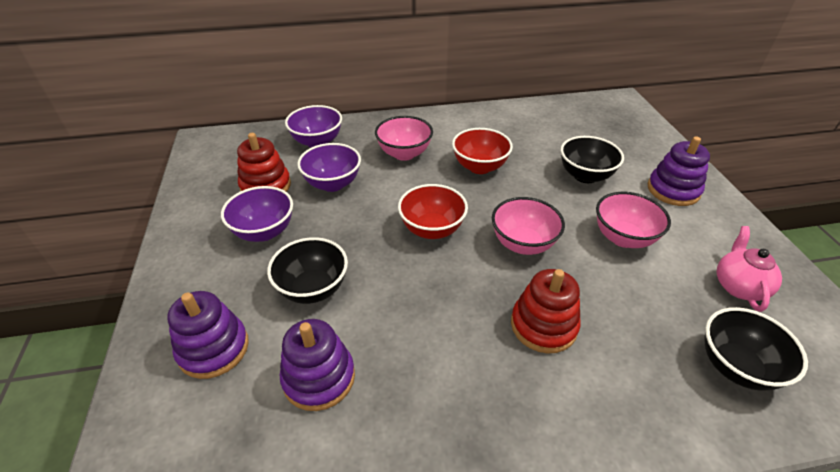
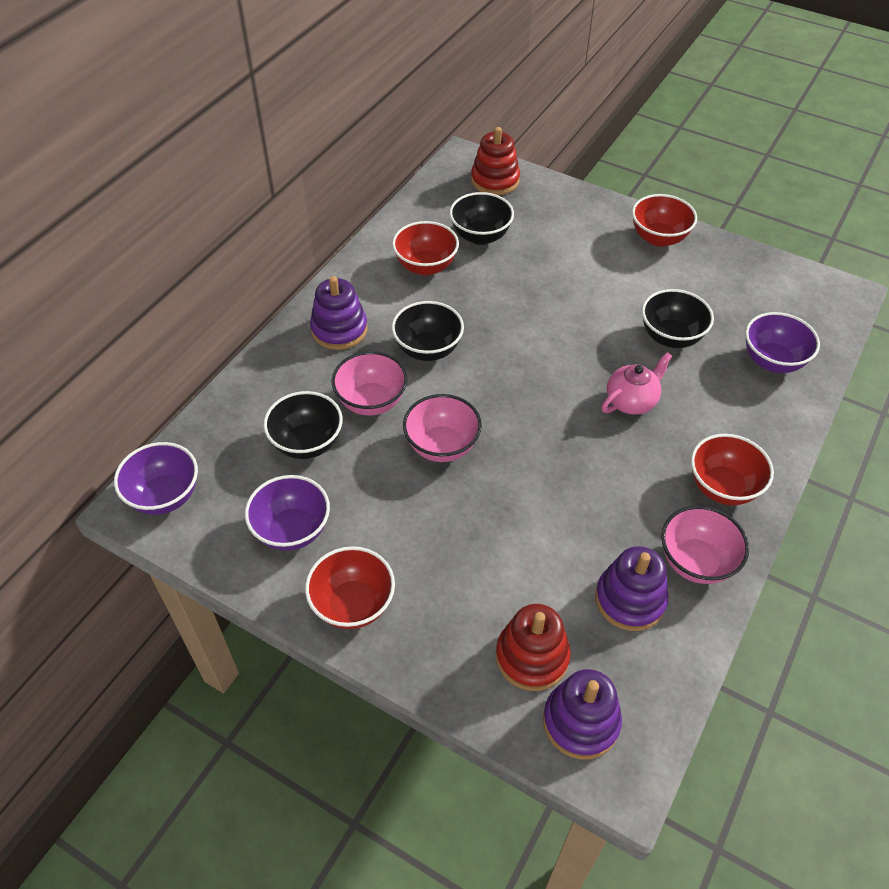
black bowl: [267,237,348,304] [560,136,624,183] [705,307,808,391] = 3 -> [263,391,343,459] [392,301,464,361] [449,192,514,245] [642,289,714,348] = 4
red bowl: [398,184,468,239] [452,128,513,174] = 2 -> [305,546,395,629] [392,221,459,275] [632,194,697,247] [691,434,774,505] = 4

